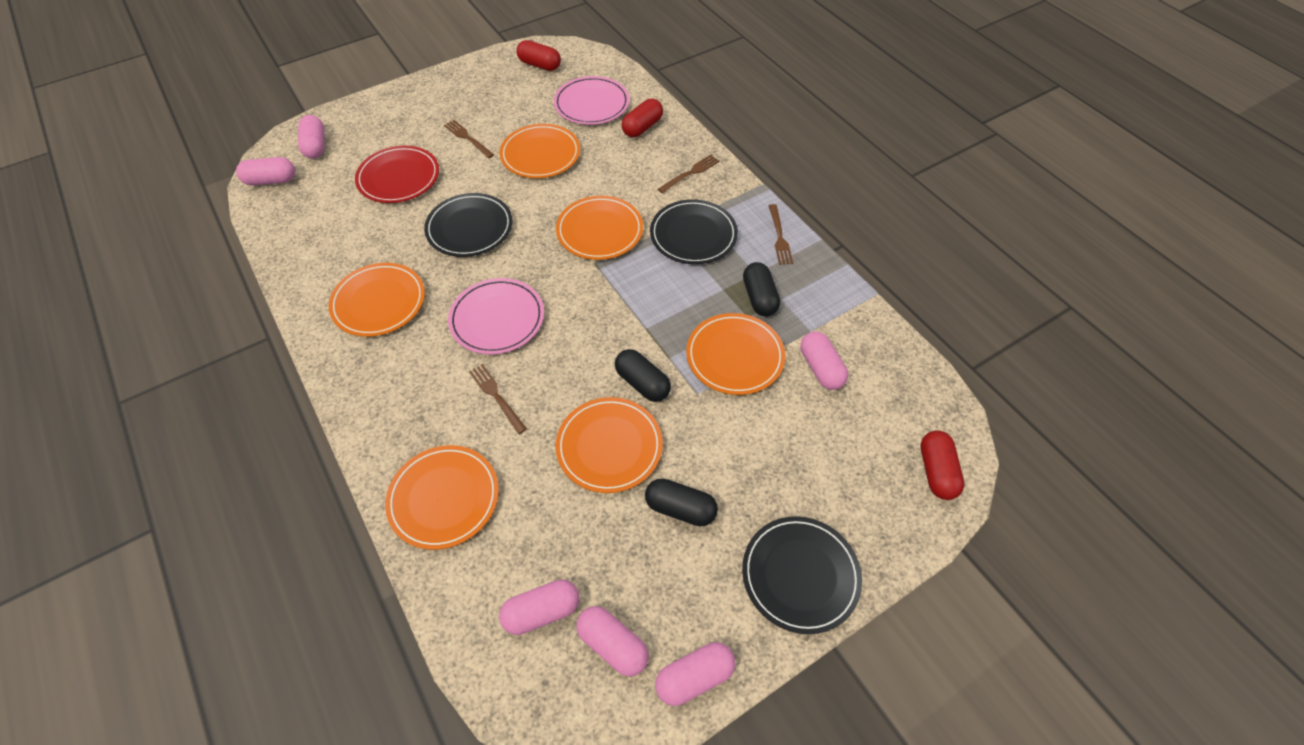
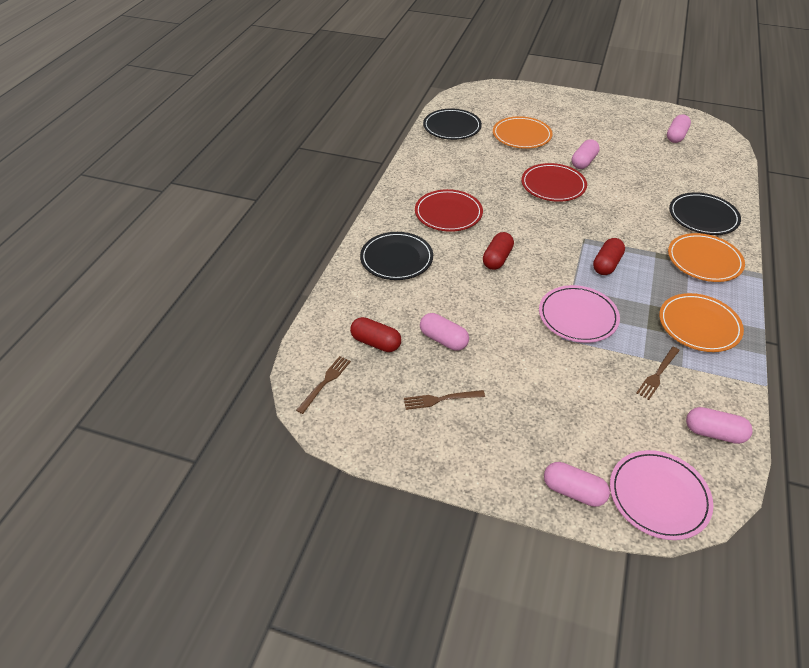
black capsule: [615,349,671,402] [645,478,718,527] [743,262,780,317] = 3 -> none = 0
brown fork: [444,120,494,158] [469,364,527,434] [658,155,720,193] [769,204,793,265] = 4 -> [296,356,351,414] [404,390,485,410] [636,347,680,400] = 3
orange plate: [329,263,425,337] [385,445,499,550] [500,124,580,178] [555,397,663,493] [556,196,643,260] [686,313,785,395] = 6 -> [493,116,552,149] [659,293,744,352] [668,233,745,282] = 3
pink capsule: [236,157,295,185] [298,115,325,159] [499,579,580,635] [577,606,649,677] [655,642,735,706] [800,331,848,390] = 6 -> [420,313,469,351] [544,462,610,507] [572,139,600,169] [667,114,691,143] [686,407,753,444] = 5
red plate: [355,146,439,203] = 1 -> [415,189,483,232] [521,163,587,202] = 2

